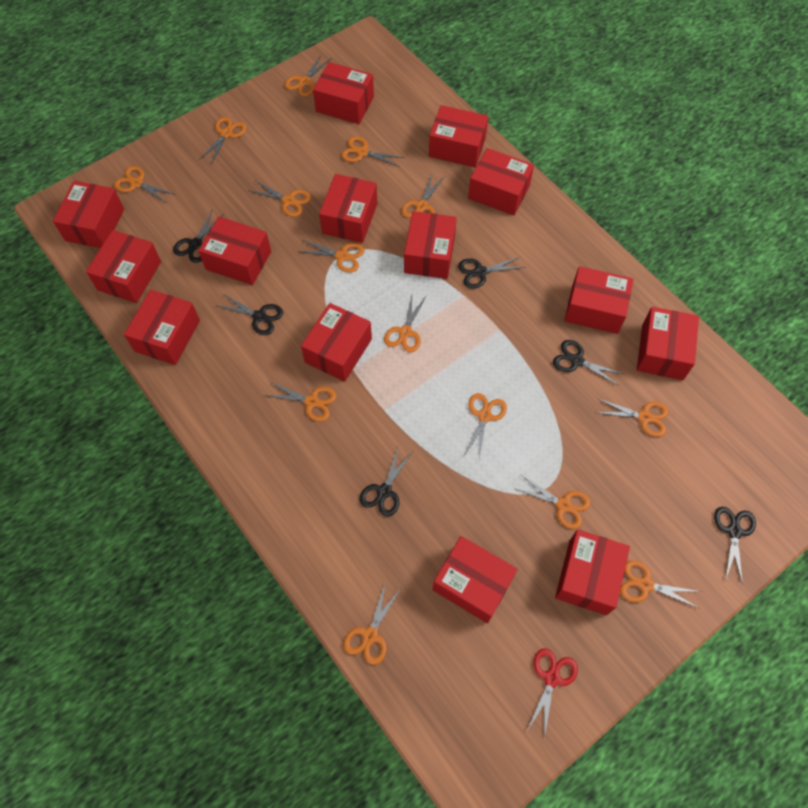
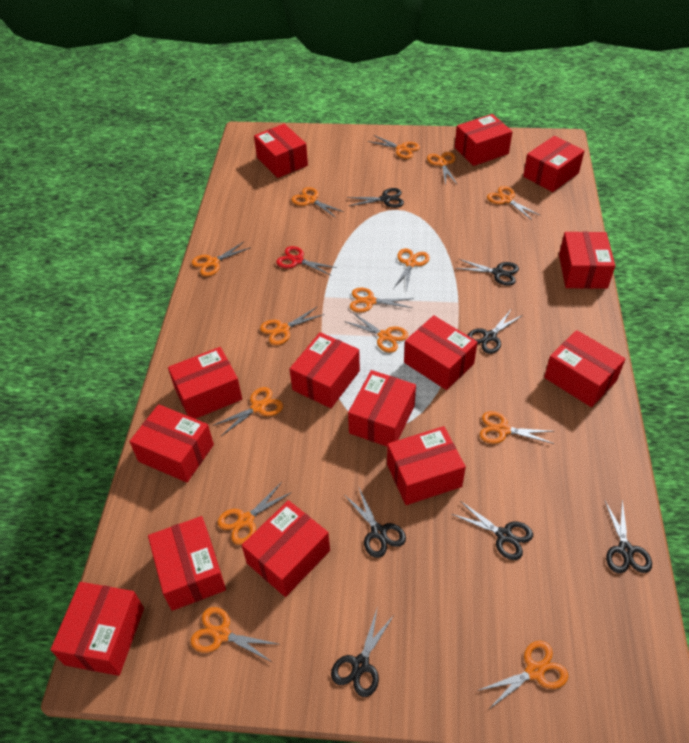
black scissors: [173,209,224,263] [215,294,283,335] [360,445,413,516] [458,256,526,289] [553,340,623,386] [714,507,756,585] = 6 -> [331,609,395,697] [345,486,406,558] [347,188,404,208] [452,501,533,560] [455,259,519,286] [468,310,523,354] [605,500,652,573] = 7

